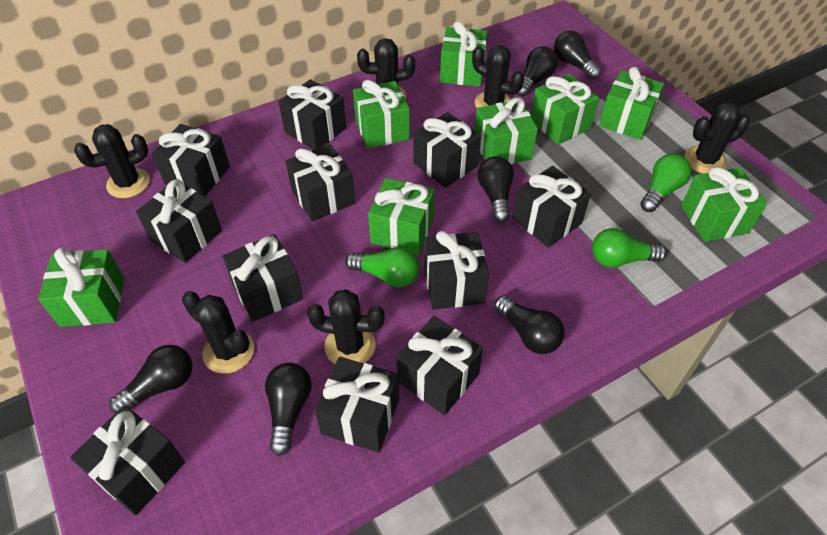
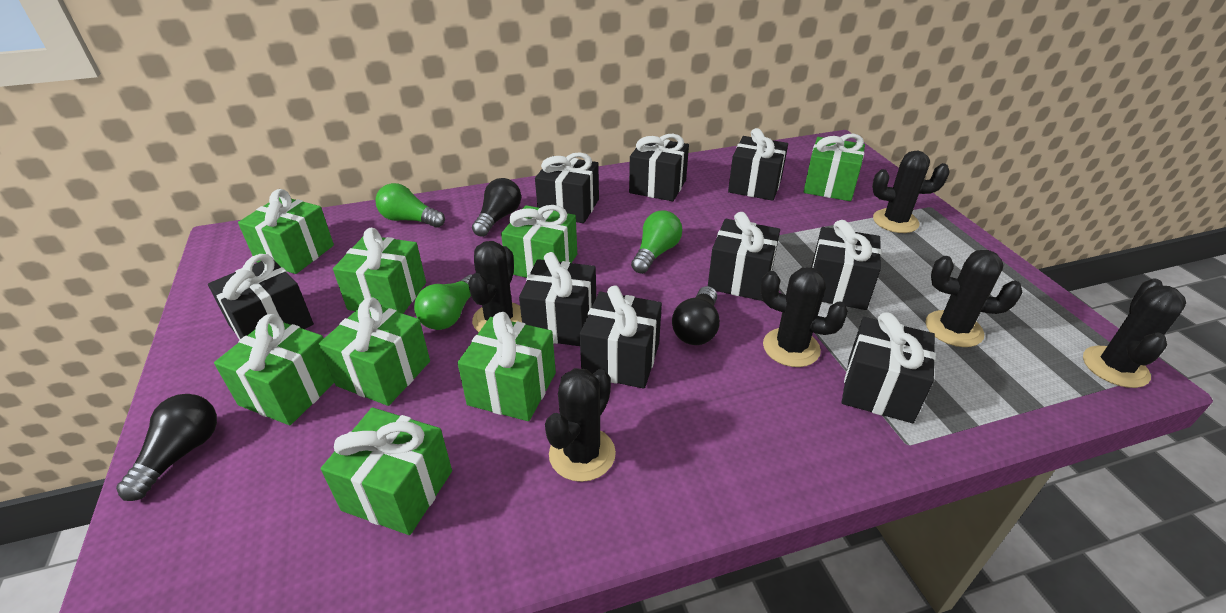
black gift: [70,405,185,515] [136,179,222,263] [152,124,230,196] [223,234,303,322] [279,79,346,150] [286,144,355,222] [315,357,399,453] [397,316,483,415] [414,112,481,188] [424,231,489,310] [513,166,591,248] = 11 -> [208,254,314,340] [519,252,596,346] [535,152,599,223] [580,285,662,389] [629,134,689,201] [708,212,780,301] [728,128,788,201] [811,220,882,310] [842,312,936,423] = 9
black light bulb: [109,345,192,413] [265,363,312,456] [477,156,514,223] [494,295,565,354] [517,46,558,97] [554,31,602,79] = 6 -> [116,394,217,501] [472,178,521,237] [672,286,720,345] = 3

